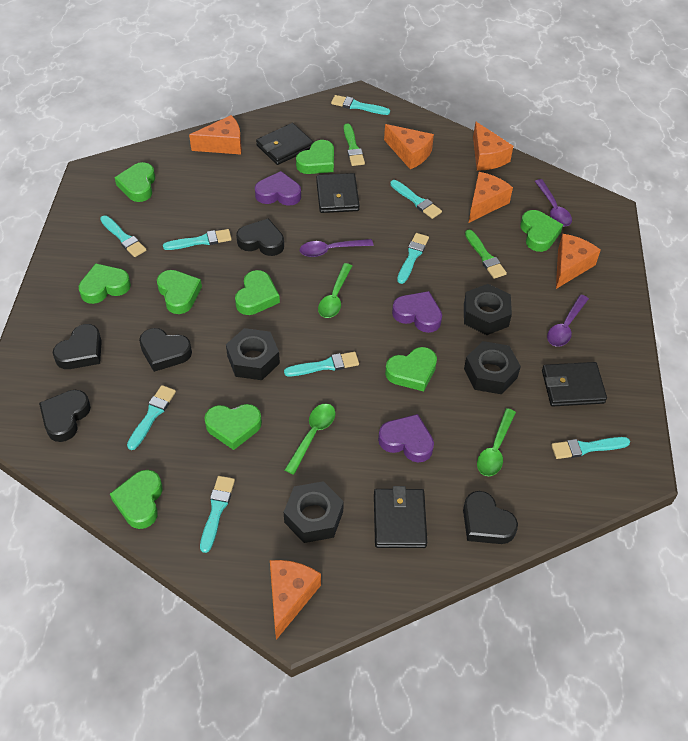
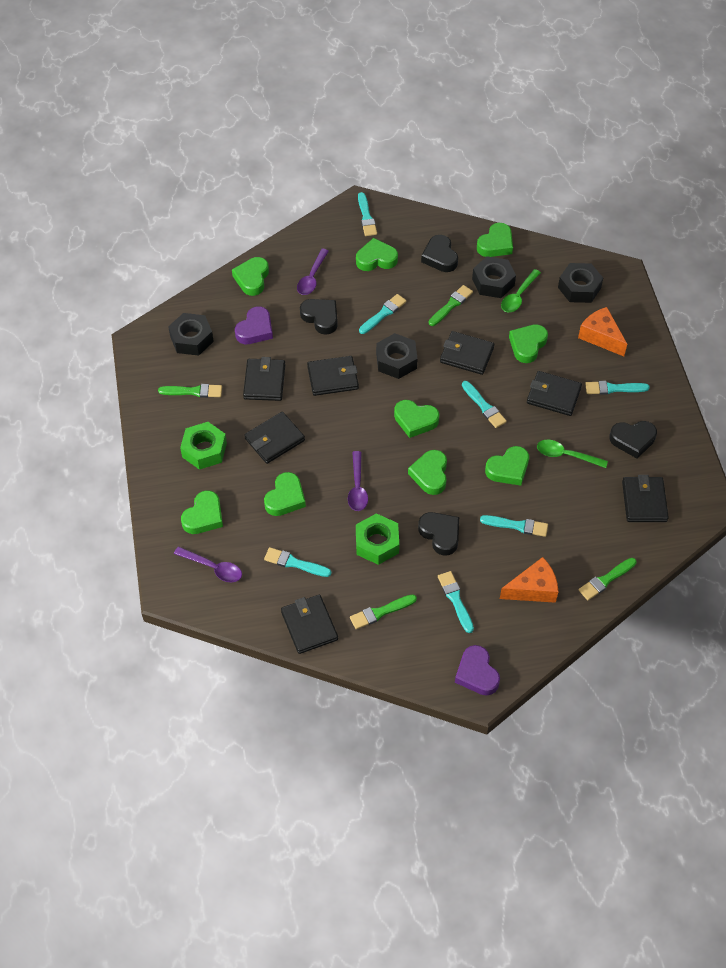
black heart: [39,390,91,442] [53,324,102,369] [139,328,192,372] [236,218,284,256] [463,491,518,544] = 5 -> [300,299,338,335] [418,512,459,556] [421,235,458,272] [609,421,657,458] = 4
black wallet: [256,123,313,165] [316,173,360,213] [374,486,427,548] [542,362,607,406] = 4 -> [243,357,285,401] [244,412,305,464] [281,595,338,654] [307,356,359,396] [440,331,494,375] [527,371,582,416] [622,475,669,522] = 7
green brush: [344,123,365,166] [465,230,507,279] = 2 -> [158,384,222,398] [350,594,417,629] [429,285,473,326] [579,558,637,600] = 4
green nut: none = 0 -> [180,422,227,470] [356,513,399,565] = 2
green spoon: [285,404,335,475] [318,263,352,318] [477,408,516,476] = 3 -> [501,269,541,312] [537,440,608,468] = 2
orange cheese: [189,115,242,155] [270,560,321,640] [384,124,434,169] [469,172,513,223] [473,122,513,171] [556,234,601,289] = 6 -> [500,557,558,603] [578,307,627,356] = 2
purple heart: [255,171,301,206] [378,414,434,463] [392,291,442,333] = 3 -> [235,306,273,344] [455,645,500,696] = 2
turquoise brush: [100,215,146,257] [127,385,176,450] [163,229,232,250] [200,476,235,553] [284,352,359,376] [331,95,390,115] [390,180,442,219] [397,233,429,284] [551,437,630,459] = 9 -> [264,547,331,577] [358,192,377,236] [359,294,407,334] [438,571,474,633] [462,381,507,428] [480,515,548,537] [585,381,650,395] = 7

